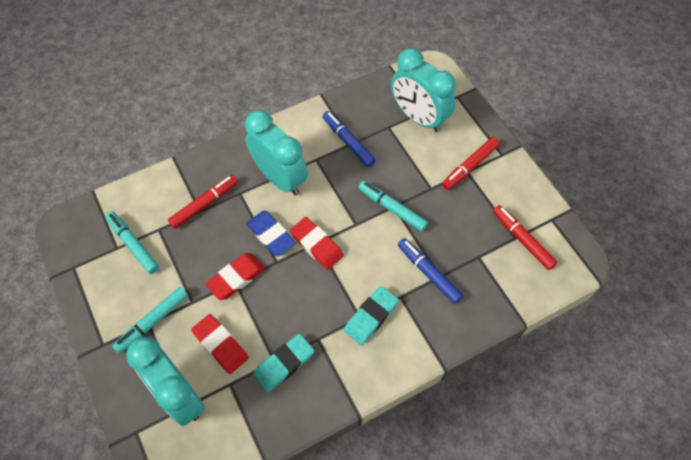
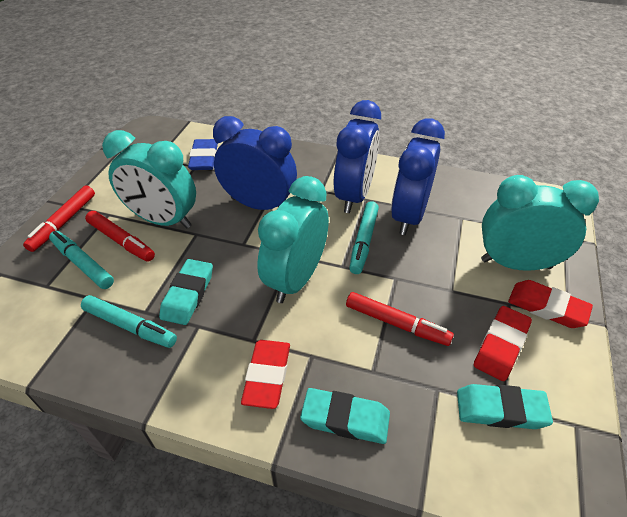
blue clock: none = 0 -> [213,116,297,210] [334,100,381,213] [391,118,445,235] = 3
blue marker: [323,111,376,167] [398,238,463,304] = 2 -> none = 0
turquoise eraser: [253,334,315,392] [344,286,399,345] = 2 -> [159,259,213,325] [300,388,390,444] [457,384,553,429] = 3

